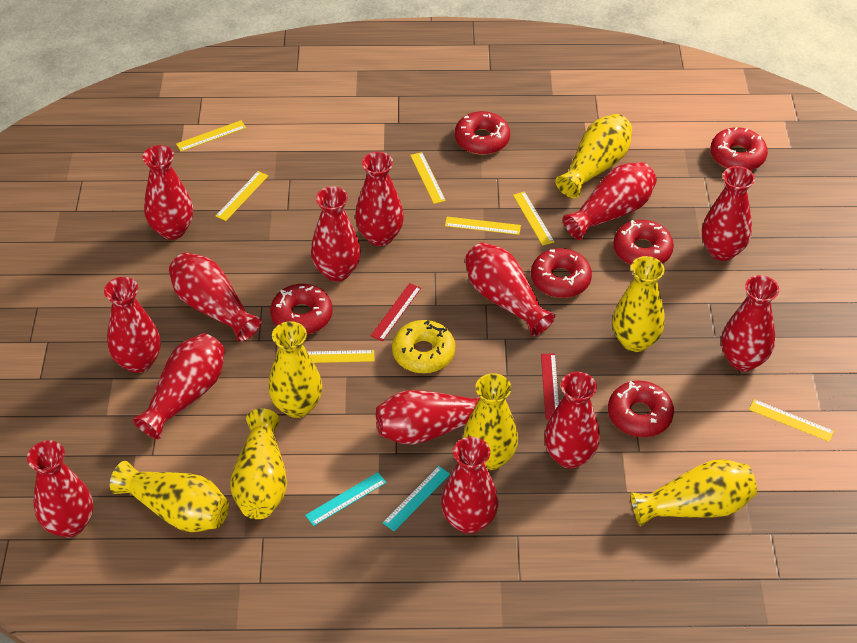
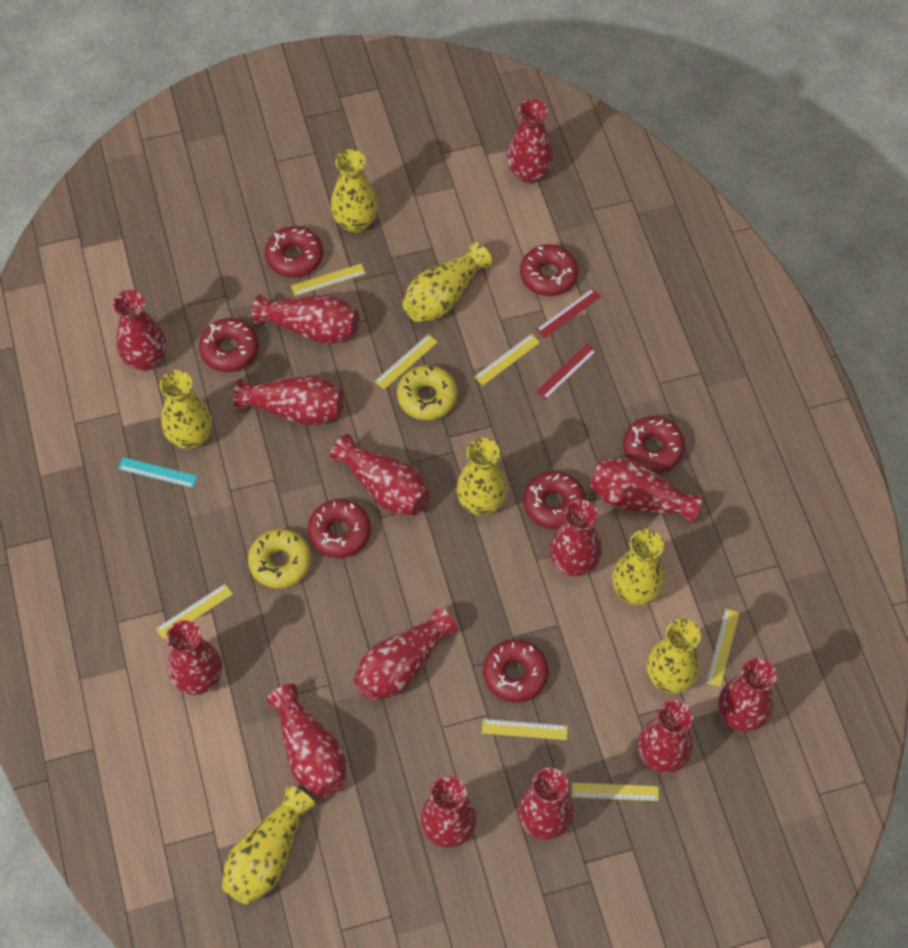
red donut: [270,284,332,334] [455,111,510,155] [531,248,592,298] [608,381,674,437] [613,220,674,265] [710,127,768,170] = 6 -> [199,318,259,372] [265,226,323,277] [308,499,371,558] [483,639,549,703] [520,244,579,296] [523,471,586,529] [623,416,685,473] = 7
turquoise ruler: [305,472,387,526] [383,466,450,531] = 2 -> [118,457,197,488] = 1
yellow donut: [392,320,455,373] = 1 -> [248,529,312,589] [397,365,457,420] = 2

